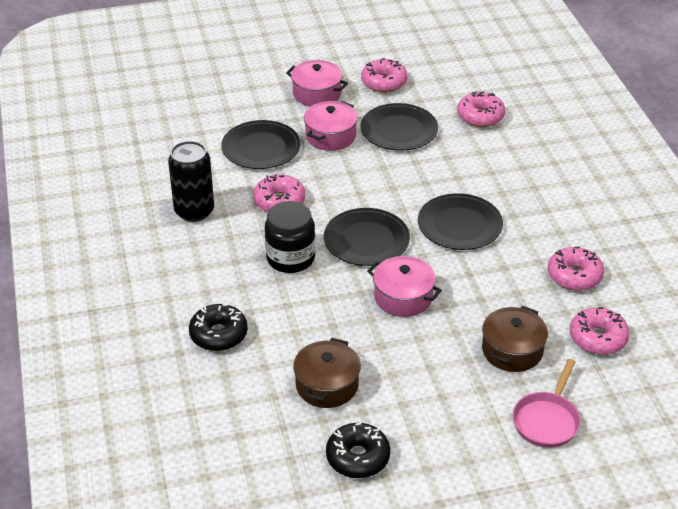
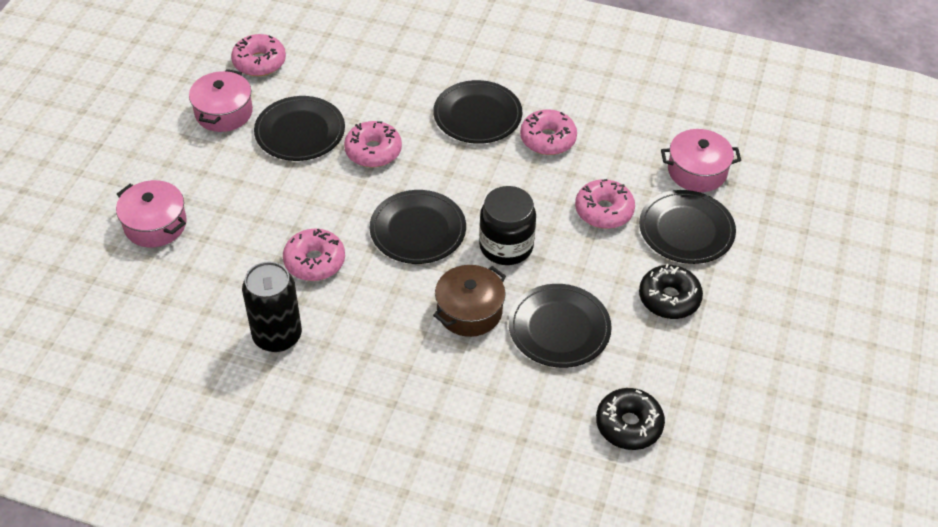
black plate: [221,120,300,169] [324,208,410,266] [361,103,438,150] [418,193,503,250] = 4 -> [254,96,345,161] [370,190,466,264] [433,80,522,144] [509,284,612,368] [639,190,736,264] = 5
brown pot: [293,338,361,408] [482,306,548,372] = 2 -> [433,265,506,337] = 1
pink pan: [513,359,581,448] = 1 -> none = 0

